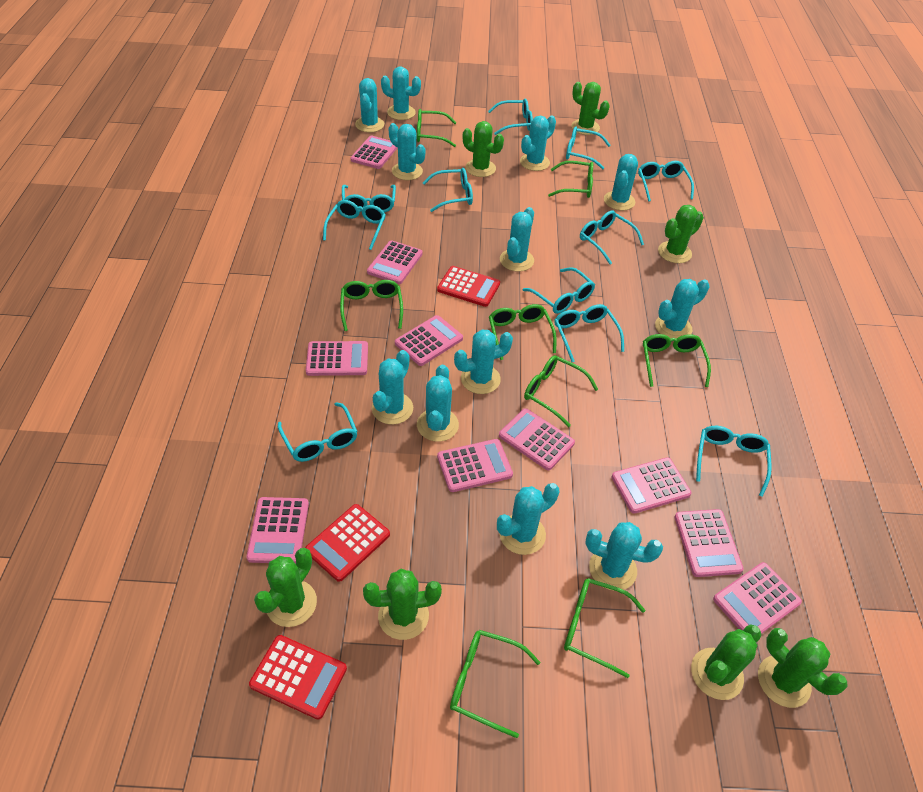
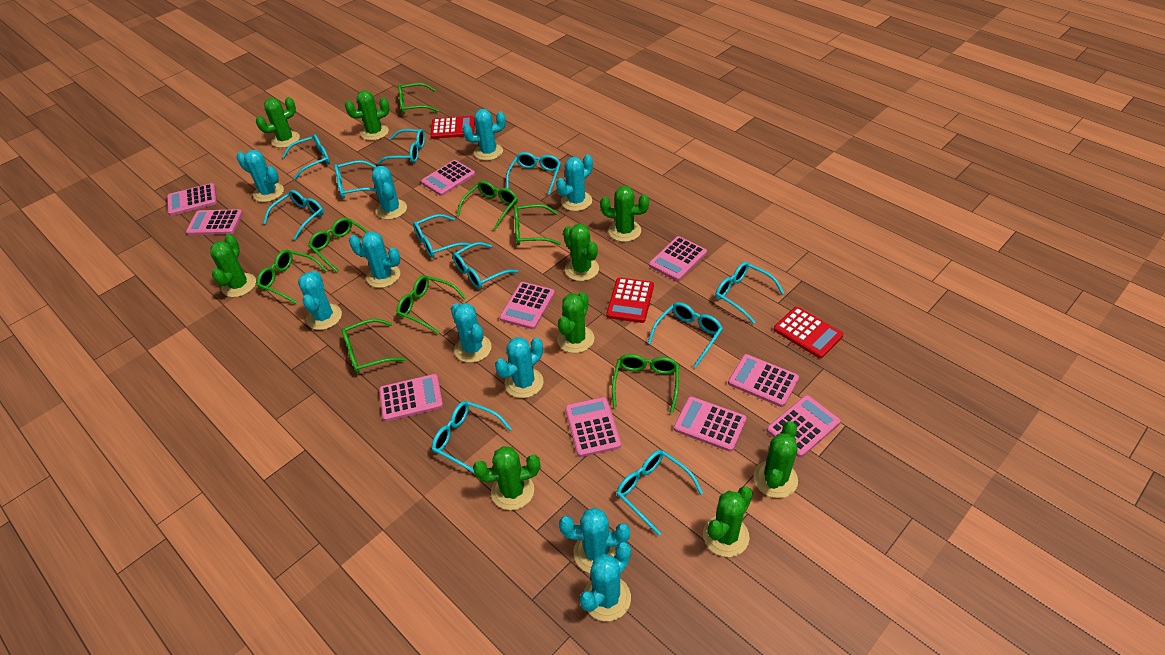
green cactus: [254,548,317,627] [363,569,442,640] [463,121,504,177] [571,82,610,135] [658,205,704,263] [691,624,762,700] [758,628,847,708] = 7 -> [210,234,256,297] [256,97,300,148] [345,90,389,141] [473,446,540,510] [557,292,594,353] [563,224,599,281] [600,186,649,242] [703,486,753,557] [753,421,798,498] = 9
turquoise cactus: [355,78,384,132] [372,350,413,425] [381,67,421,120] [389,123,425,180] [417,365,459,442] [454,329,513,394] [497,483,559,555] [500,207,534,272] [520,116,556,171] [585,522,663,591] [604,154,638,211] [655,279,709,339] = 12 -> [236,150,284,202] [298,270,342,330] [349,231,400,288] [372,166,407,220] [451,303,492,363] [463,109,506,161] [495,337,544,398] [556,154,593,211] [559,508,630,573] [579,542,631,621] = 10

